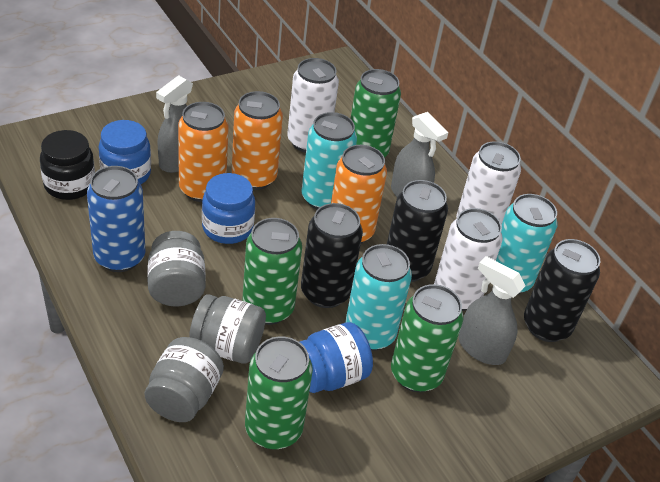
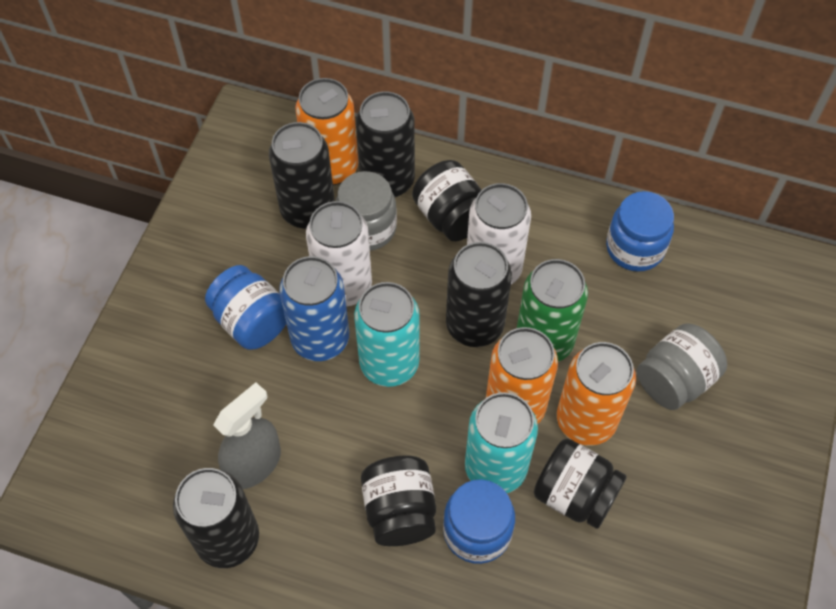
black can: [301,203,363,308] [387,180,448,282] [524,239,600,342] = 3 -> [173,468,259,568] [269,122,335,229] [356,91,415,197] [446,242,512,347] = 4
black jar: [40,130,95,200] = 1 -> [361,456,436,546] [412,160,482,241] [534,439,627,529] = 3
green can: [242,218,302,325] [245,336,313,449] [350,69,401,157] [391,284,463,392] = 4 -> [517,259,588,362] = 1
grey jar: [144,337,224,422] [147,231,206,307] [189,294,266,364] = 3 -> [336,171,397,251] [637,323,727,410] = 2
grey spray bottle: [156,75,193,173] [391,112,448,197] [458,256,525,365] = 3 -> [213,382,281,489] = 1
turquoise can: [301,112,357,209] [345,244,412,351] [496,194,557,294] = 3 -> [354,282,420,387] [465,392,538,493] = 2
white can: [287,58,339,153] [434,208,503,311] [456,141,521,225] = 3 -> [306,201,372,307] [467,183,531,285] = 2

